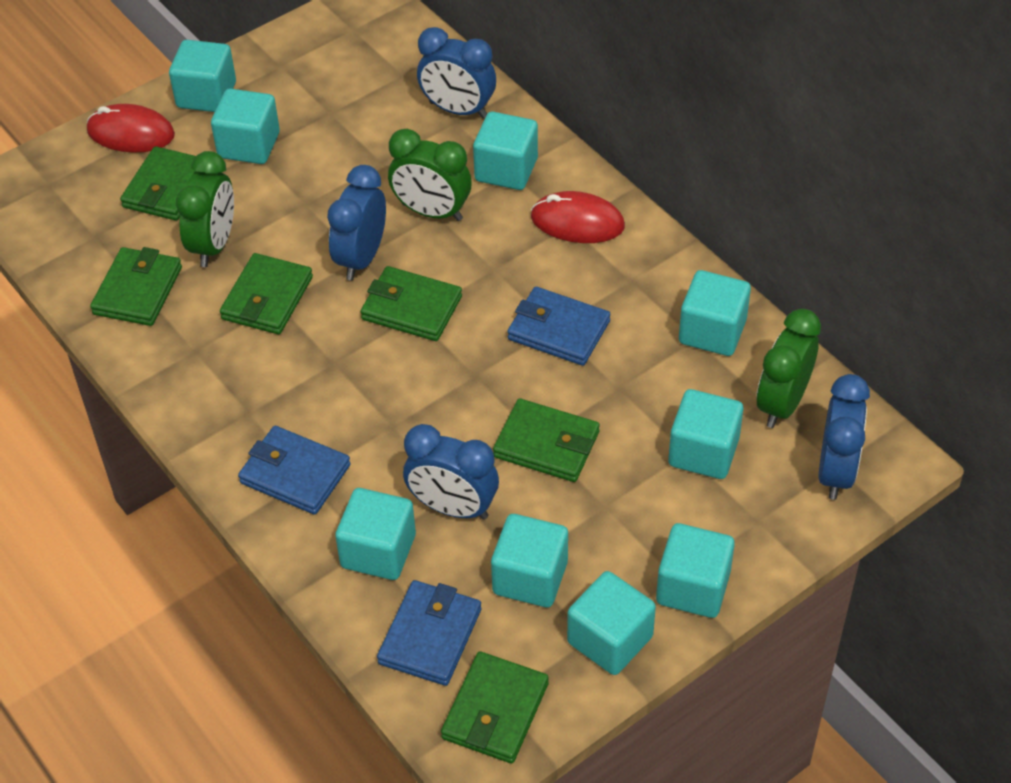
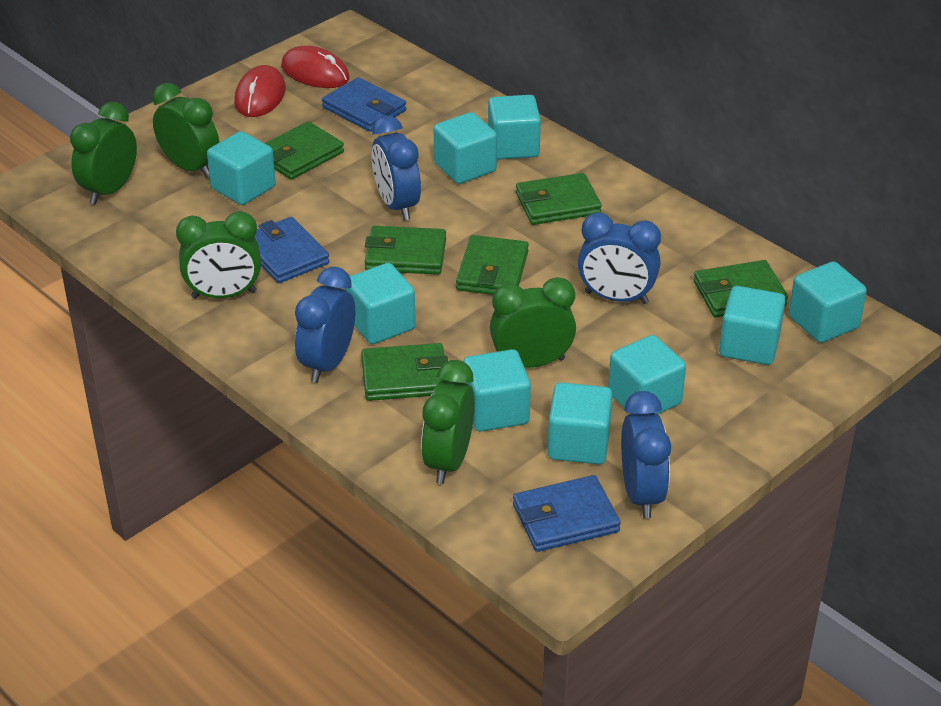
green clock: [176,151,234,267] [388,129,472,221] [756,309,821,428] = 3 -> [70,102,137,205] [152,83,219,178] [176,211,261,299] [421,360,475,484] [490,277,576,368] = 5

